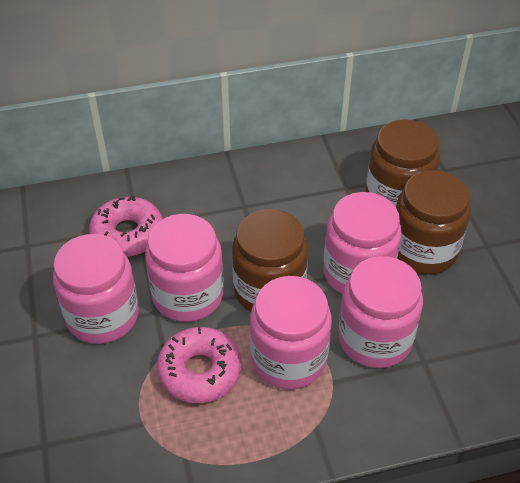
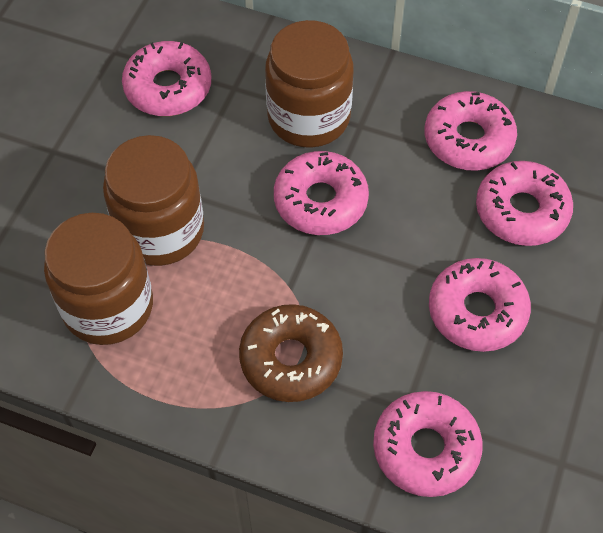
brown donut: none = 0 -> [239,304,343,402] = 1
pink donut: [89,196,163,257] [157,327,241,403] = 2 -> [122,41,211,116] [274,151,369,235] [373,391,483,497] [425,91,517,171] [429,258,531,352] [476,161,573,246] = 6
pink jar: [53,234,139,344] [145,214,224,322] [250,276,332,389] [323,192,402,294] [338,256,423,368] = 5 -> none = 0

